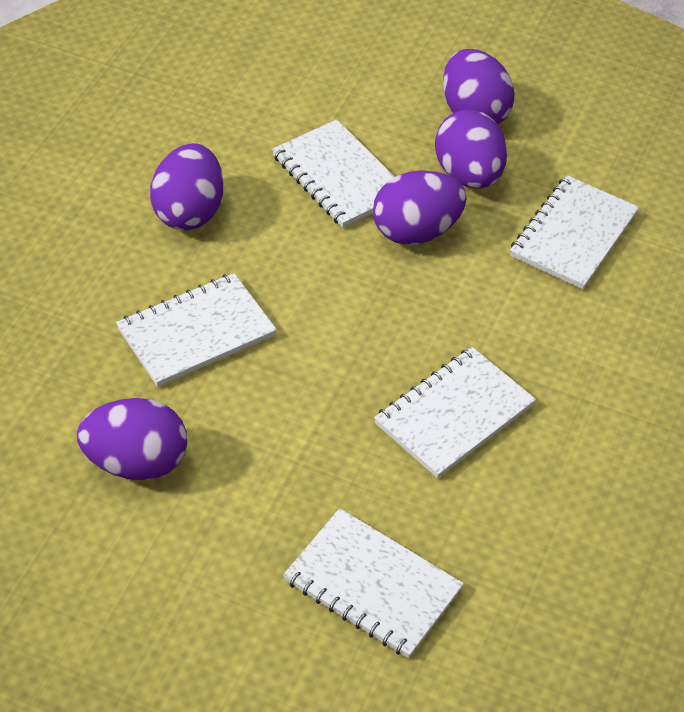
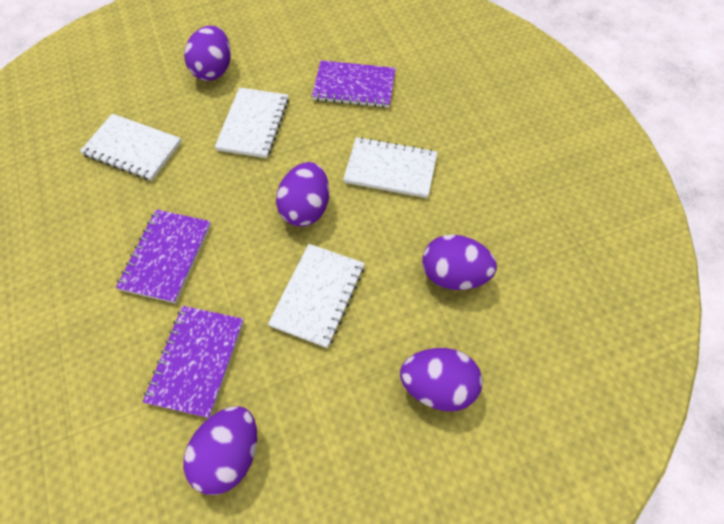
purple notebook: none = 0 -> [116,209,211,303] [143,306,244,418] [312,60,396,108] = 3
white notebook: [116,273,277,387] [272,119,395,228] [283,508,464,658] [374,347,536,478] [510,175,639,289] = 5 -> [80,114,181,181] [215,87,289,158] [268,244,365,348] [343,137,438,198] = 4

